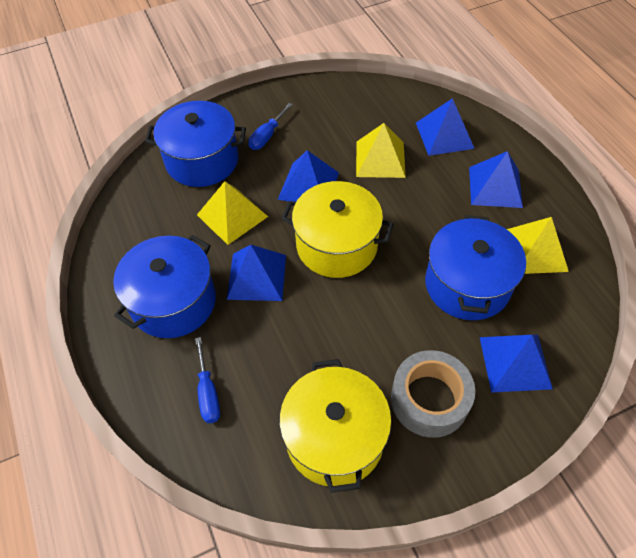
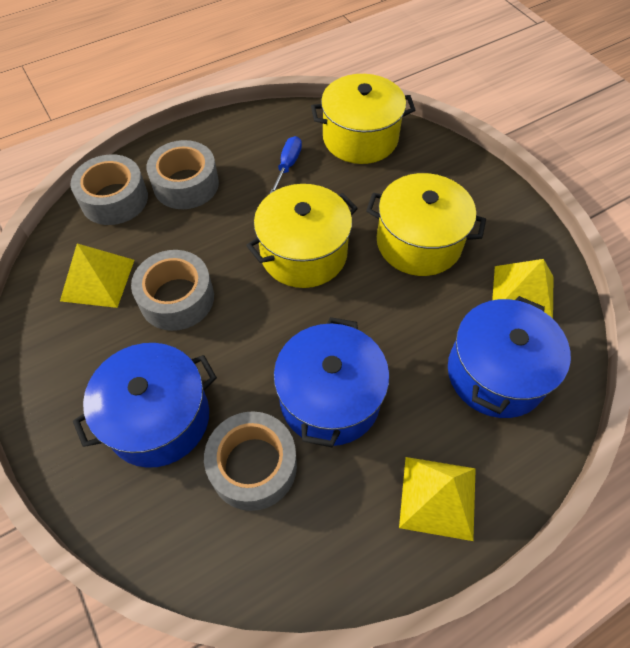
blue pyramid: [227,245,286,301] [278,150,339,202] [416,98,475,156] [469,151,523,208] [480,334,553,393] = 5 -> none = 0
blue screwdriver: [195,337,220,423] [249,103,293,150] = 2 -> [269,136,302,194] = 1
grey tape: [391,350,475,438] = 1 -> [70,154,148,225] [131,250,214,331] [146,140,219,209] [204,411,297,511] = 4
yellow pot: [279,359,392,493] [281,181,394,278] = 2 -> [246,184,358,288] [311,74,415,164] [366,173,486,276] = 3

